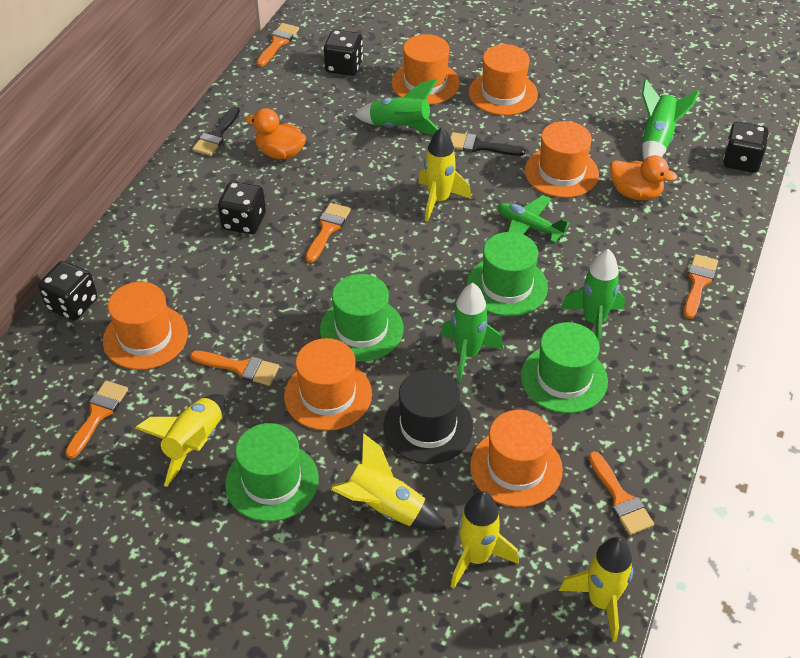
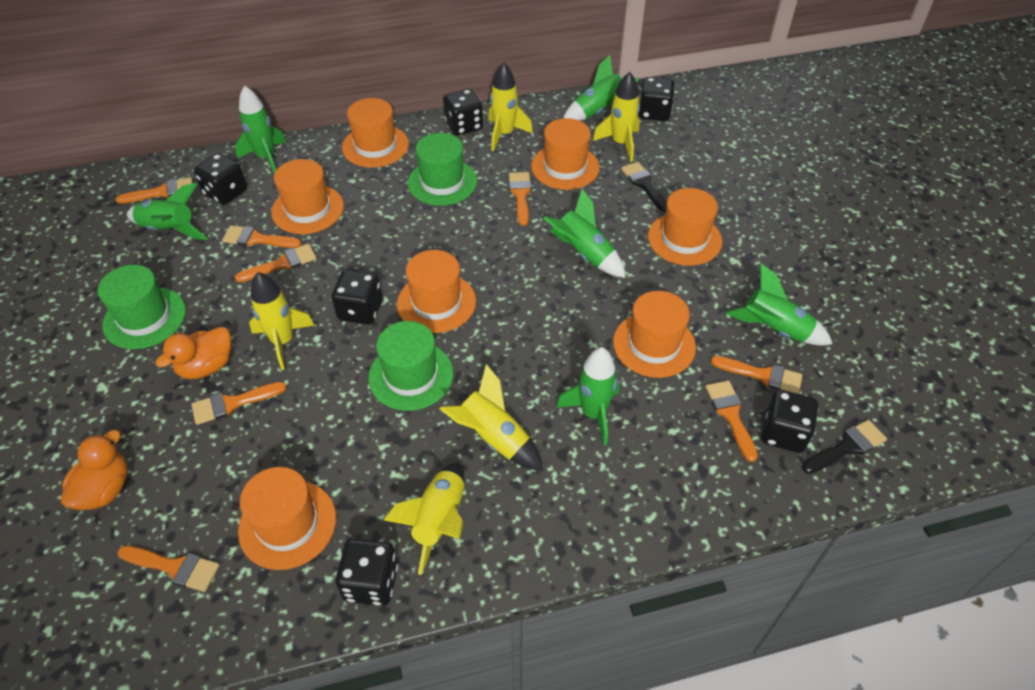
black dice: [38,261,97,320] [218,181,266,234] [324,29,363,76] [723,122,769,173] = 4 -> [194,153,247,205] [332,270,383,325] [335,539,398,606] [443,89,483,136] [639,77,675,121] [761,390,818,453] = 6
black hat: [383,369,473,464] = 1 -> none = 0
green hat: [225,423,319,522] [320,274,403,361] [467,232,548,316] [521,322,608,413] = 4 -> [98,265,186,349] [368,321,453,411] [408,133,477,206] = 3
green plane: [497,195,570,243] = 1 -> none = 0
green rocket: [354,79,438,134] [441,283,503,383] [561,249,625,345] [642,79,700,160] = 4 -> [127,183,208,240] [235,85,287,174] [543,189,626,278] [556,347,619,446] [563,55,639,121] [726,263,833,346] = 6
orange brush: [65,380,128,458] [190,350,279,386] [257,23,299,67] [305,203,351,263] [589,451,654,535] [684,254,718,319] = 6 -> [116,177,194,204] [118,546,220,592] [191,382,286,425] [222,225,302,248] [235,244,317,282] [509,172,531,226] [705,380,758,462] [711,356,803,394] = 8
orange hat: [103,282,188,370] [284,338,372,431] [391,34,460,105] [469,44,538,115] [470,410,563,507] [525,121,599,198] = 6 -> [238,467,336,570] [271,159,344,234] [342,98,409,168] [397,250,476,333] [531,118,600,190] [613,291,696,378] [648,188,722,266] = 7

